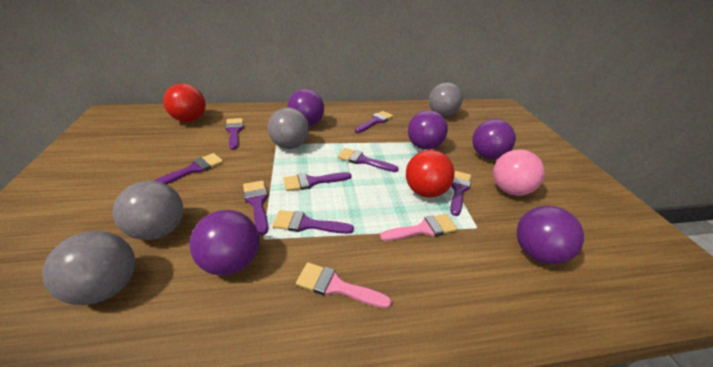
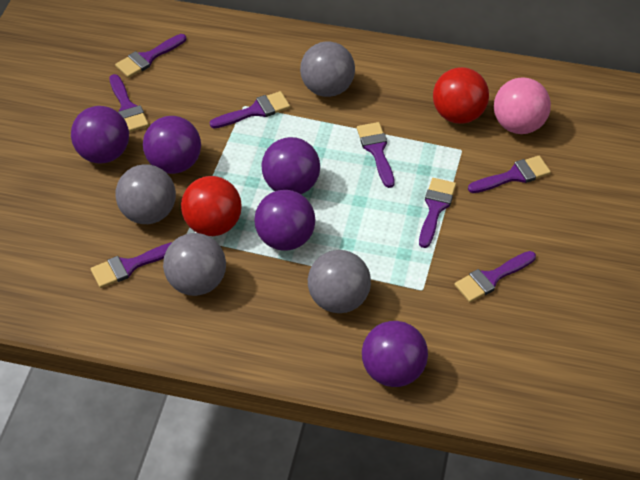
pink brush: [296,262,392,309] [380,214,457,241] = 2 -> none = 0

